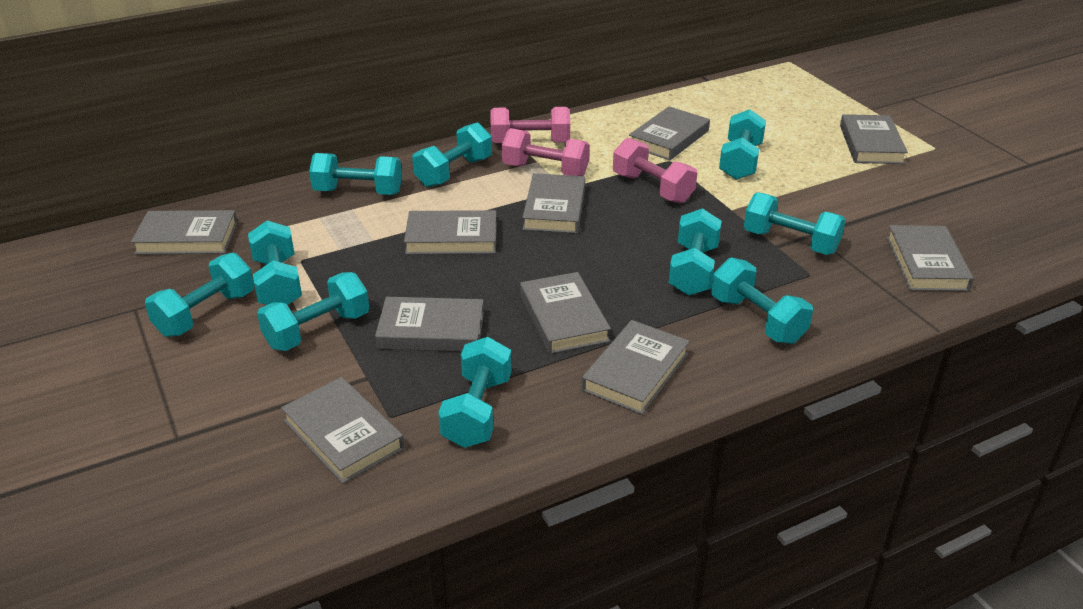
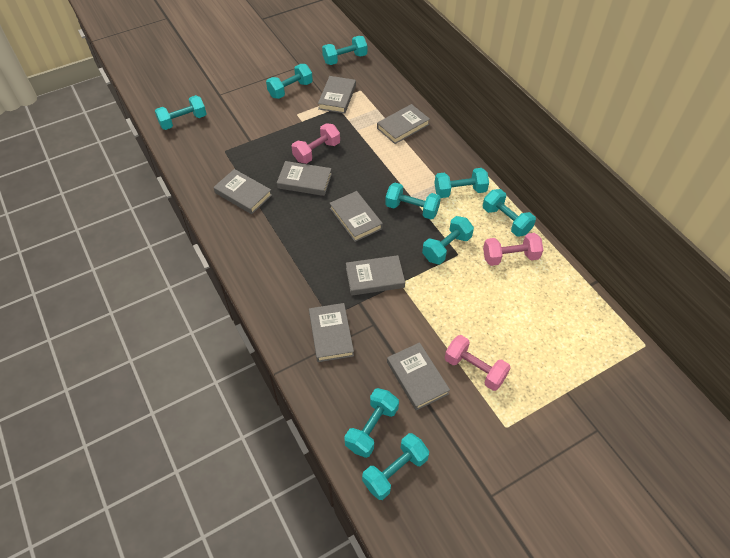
grey book: [131,210,238,254] [281,377,404,484] [375,297,484,352] [404,210,497,255] [520,272,611,354] [522,173,585,234] [582,320,690,415] [629,106,710,161] [840,114,908,164] [886,225,974,291] = 10 -> [213,169,272,214] [277,161,332,196] [309,303,354,362] [318,76,356,114] [330,191,383,242] [346,255,405,296] [377,104,430,144] [387,342,450,411] = 8
turquoise dumbbell: [145,253,254,337] [248,220,302,305] [257,272,369,351] [309,153,402,195] [412,122,492,187] [438,337,512,448] [669,208,722,296] [711,257,813,344] [719,109,766,180] [744,192,846,255] = 10 -> [155,95,206,130] [266,64,313,99] [322,36,367,65] [344,388,399,458] [362,433,429,500] [385,183,441,219] [422,216,474,264] [435,168,489,198] [483,189,536,237] = 9

